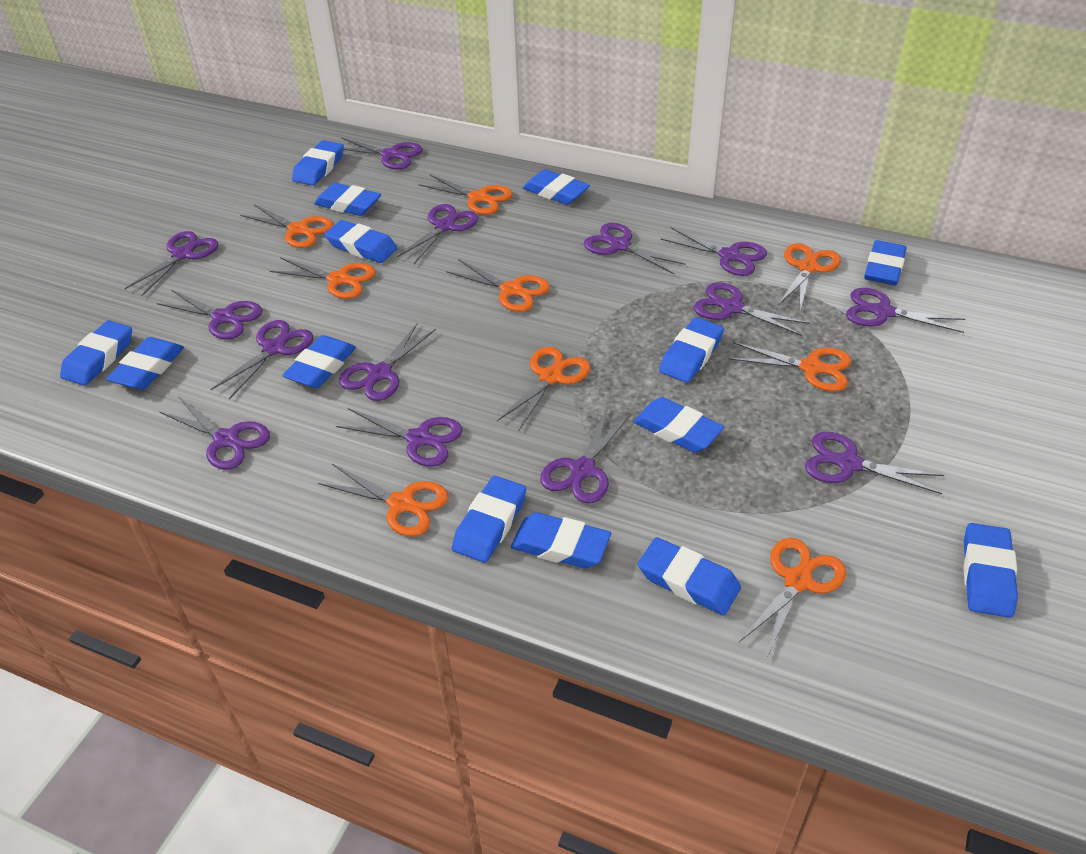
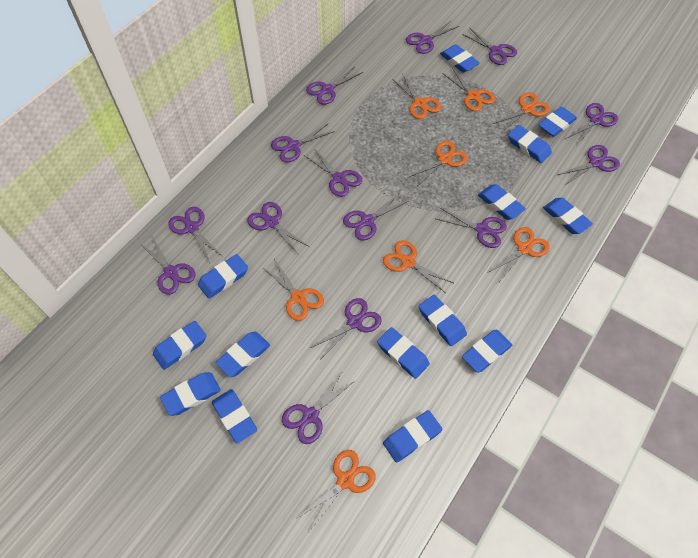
orange scissors: [240,204,334,248] [270,258,376,299] [318,464,449,537] [418,174,513,215] [446,259,550,312] [497,347,590,430] [729,342,852,392] [739,538,846,657] [778,243,841,311] = 9 -> [262,259,324,321] [296,450,376,532] [383,240,453,293] [392,75,441,119] [409,141,468,186] [442,68,495,111] [489,227,550,282] [493,93,550,132] = 8

